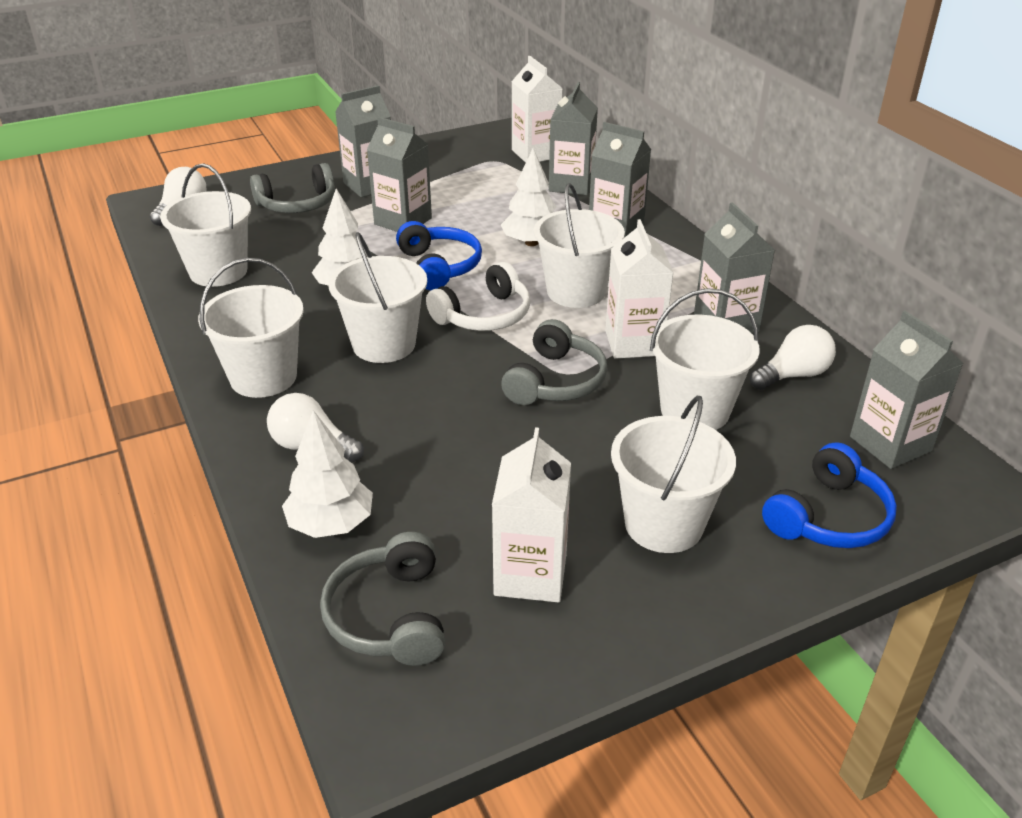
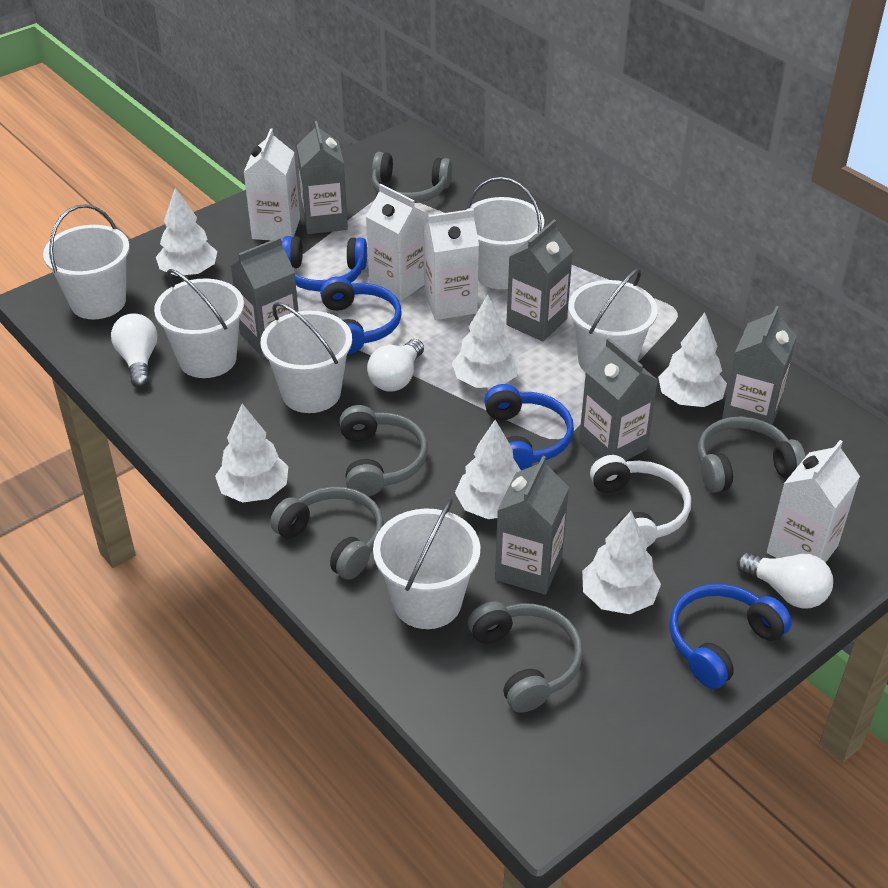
blue headphones: [396,221,482,290] [762,442,897,548] = 2 -> [282,236,367,291] [320,276,402,354] [484,384,574,470] [669,584,792,689] = 4
grey headphones: [250,163,335,213] [320,532,445,666] [501,319,608,405] = 3 -> [270,487,384,580] [339,405,428,496] [372,152,452,203] [468,602,583,713] [698,416,806,493] = 5
white carton: [492,427,571,602] [511,56,563,163] [605,219,674,359] = 3 -> [243,129,300,241] [365,184,428,301] [424,209,479,320] [767,440,860,563] = 4
white tree: [282,410,373,538] [311,189,370,286] [501,148,556,246] = 3 -> [156,188,217,276] [215,404,288,503] [452,295,519,388] [455,420,521,519] [582,511,661,614] [658,313,727,407] = 6

